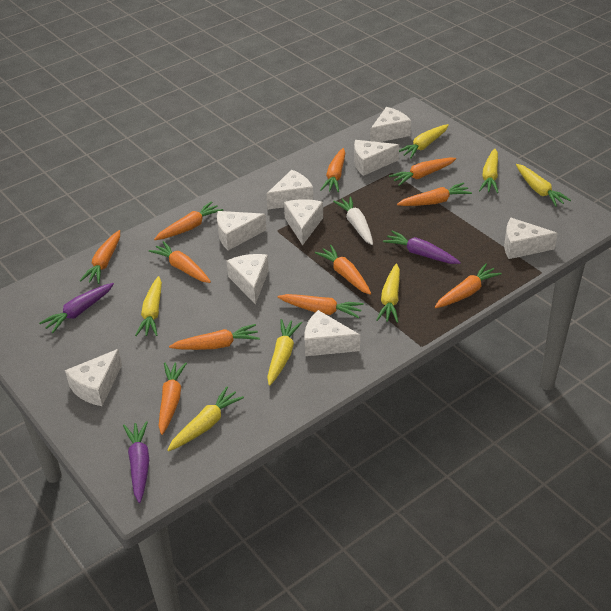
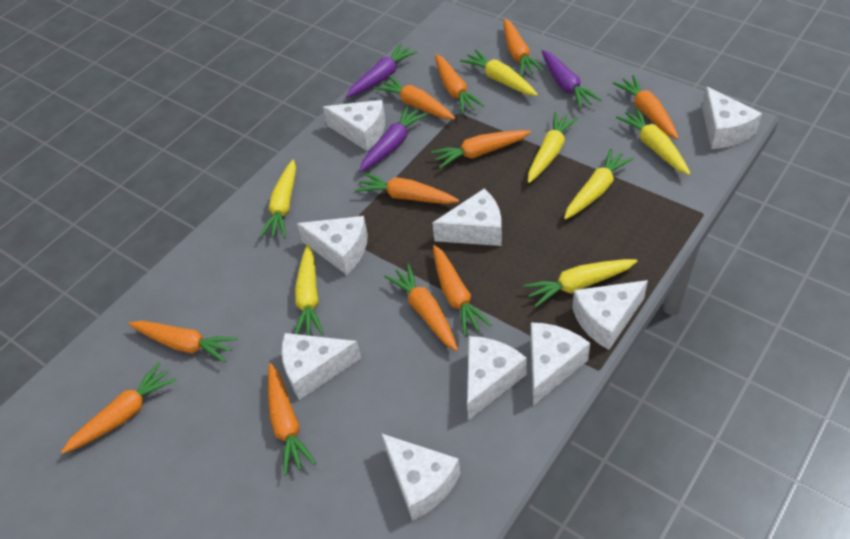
white carrot: [333,196,373,245] = 1 -> none = 0

